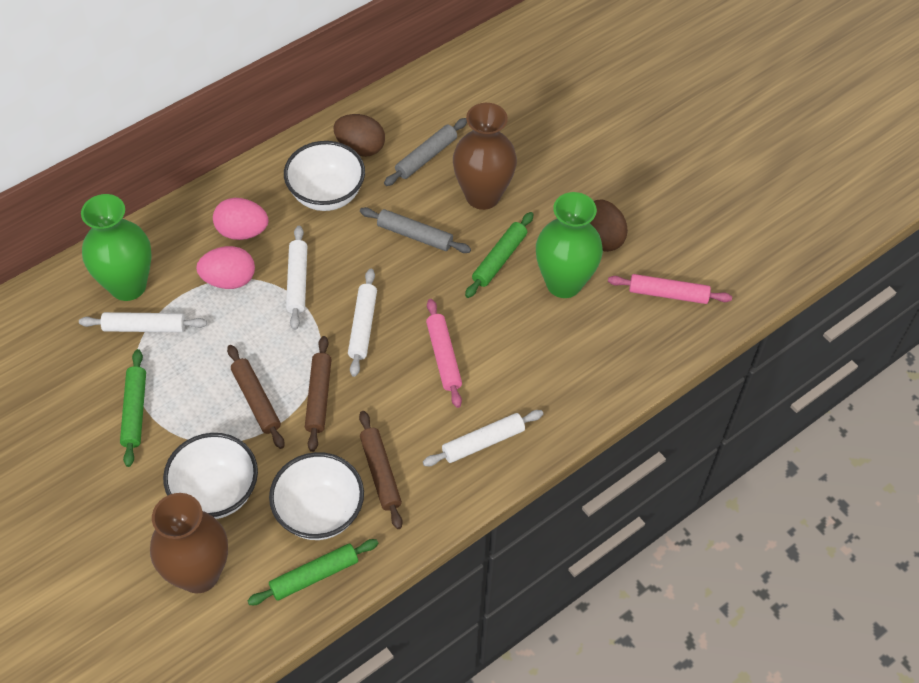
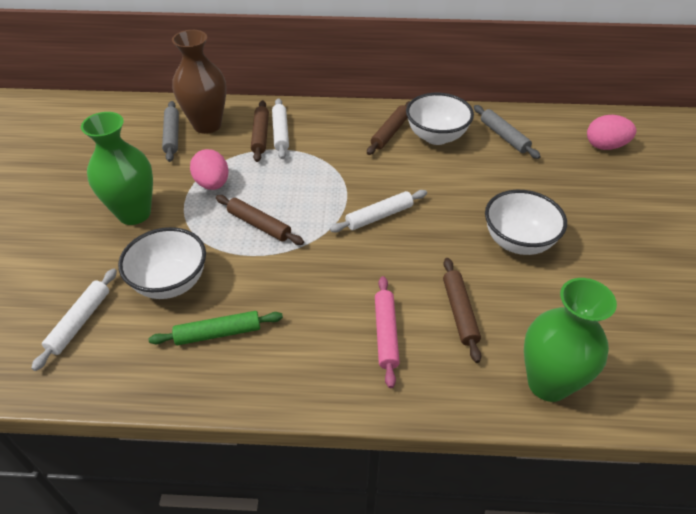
brown egg: [333,114,385,157] [590,199,628,252] = 2 -> none = 0
brown rolling pin: [227,345,285,449] [305,336,332,452] [359,411,403,529] = 3 -> [216,195,304,245] [251,100,269,162] [367,101,410,155] [443,258,481,363] = 4
brown vase: [150,493,228,593] [453,103,517,210] = 2 -> [172,30,226,134] = 1
green rolling pin: [120,349,146,467] [247,539,379,605] [465,212,534,298] = 3 -> [149,311,283,345] = 1
pink rolling pin: [426,299,462,408] [608,274,732,304] = 2 -> [375,276,400,388] = 1
white rolling pin: [79,312,207,332] [286,226,307,330] [348,269,377,377] [423,410,543,466] = 4 -> [31,269,117,371] [272,98,289,159] [330,190,427,232] = 3

